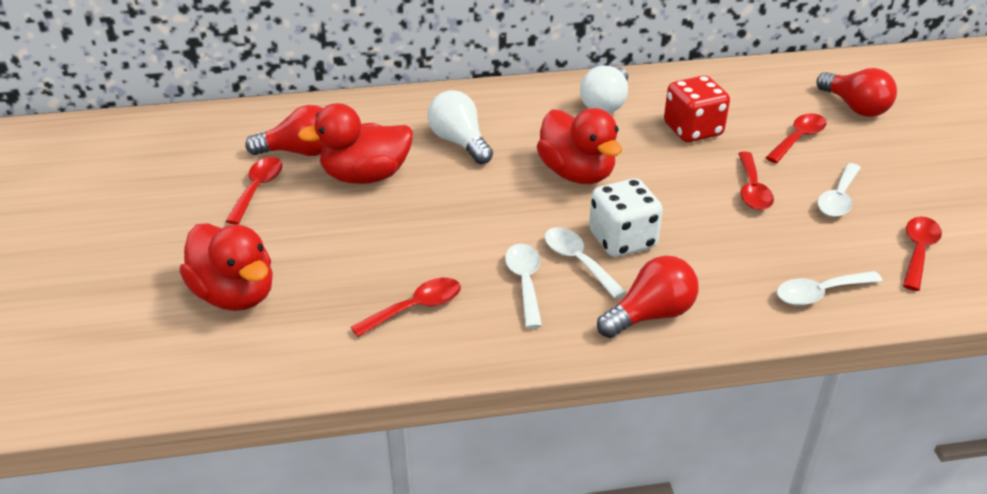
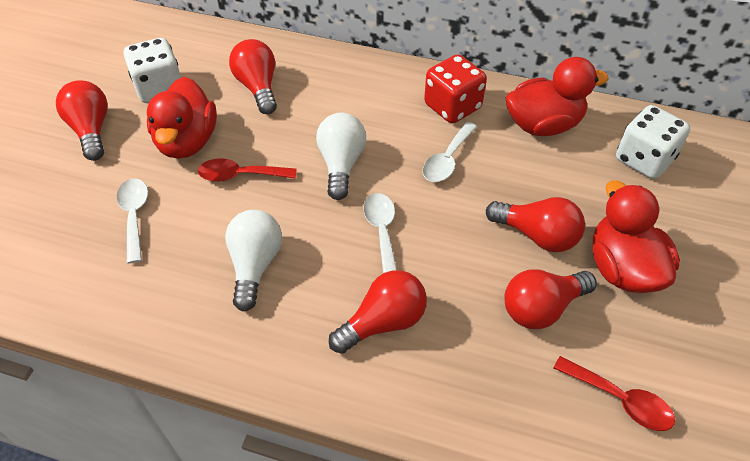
red light bulb: [245,105,324,156] [597,256,699,338] [816,68,897,117] = 3 -> [56,80,108,161] [229,39,277,114] [329,270,427,354] [486,197,585,252] [505,269,597,329] = 5
red spoon: [225,157,283,224] [351,278,461,337] [738,152,774,210] [765,113,827,163] [903,216,942,291] = 5 -> [198,158,297,182] [554,356,675,431] = 2
white dice: [589,178,663,257] = 1 -> [124,38,182,103] [616,105,691,179] = 2
white spoon: [505,244,542,328] [544,227,626,299] [777,271,883,306] [817,163,861,217] = 4 -> [116,179,148,263] [363,193,397,273] [422,122,477,182] = 3

